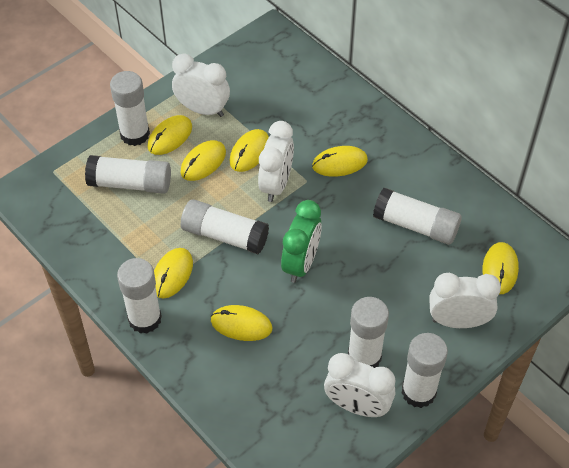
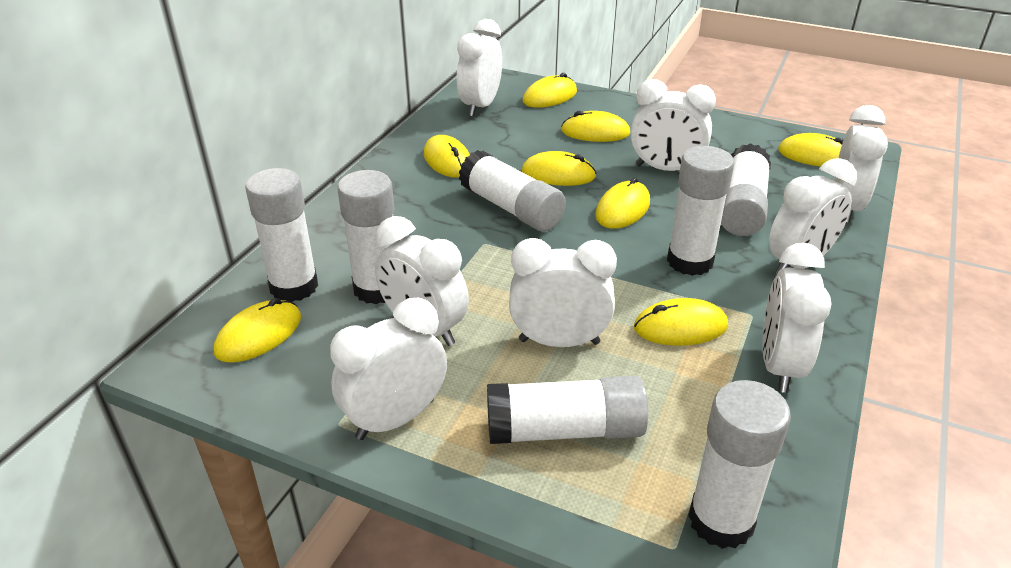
green clock: [281,200,322,283] = 1 -> none = 0
white clock: [172,54,230,117] [258,121,294,202] [324,353,395,417] [429,273,501,328] = 4 -> [330,298,447,440] [375,216,469,346] [457,19,502,117] [509,238,617,347] [631,79,716,171] [763,243,831,393] [769,158,857,274] [834,105,888,223] = 8
yellow mouse: [147,115,192,155] [154,248,193,299] [181,140,226,181] [211,305,272,341] [229,129,269,172] [312,146,368,177] [483,242,519,294] = 7 -> [214,298,301,363] [424,135,470,178] [522,151,597,186] [523,73,577,108] [561,111,631,142] [595,177,650,229] [634,298,728,346] [778,133,843,167] = 8

